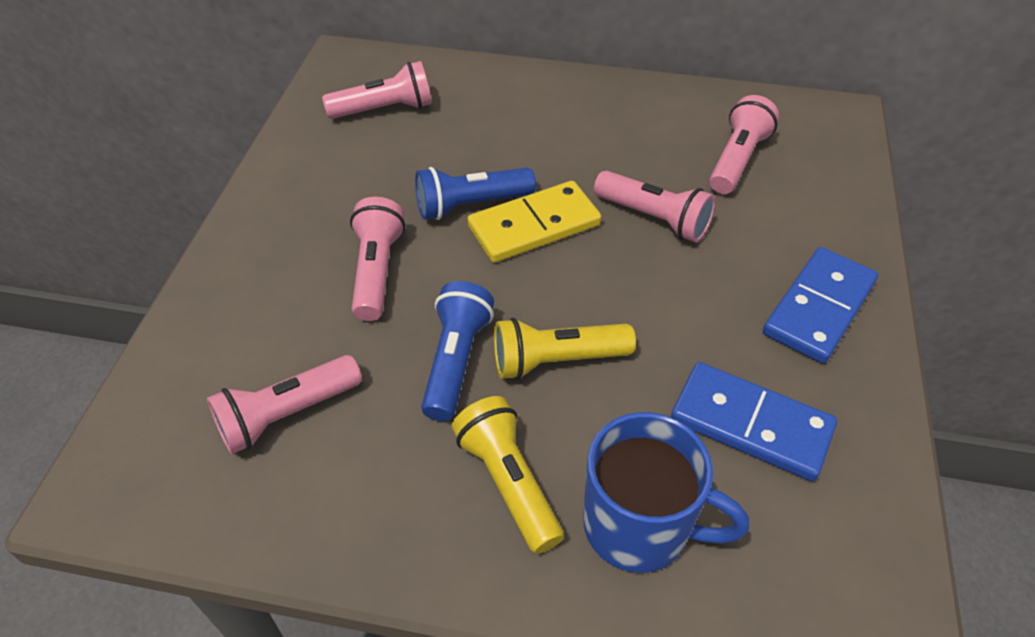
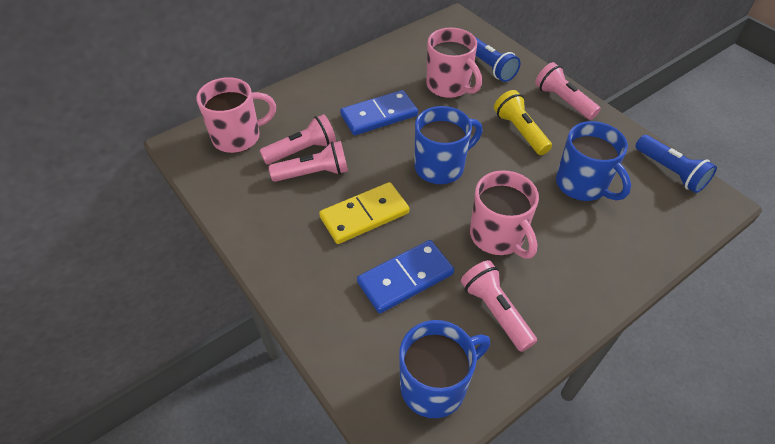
blue mug: [583,412,749,573] = 1 -> [399,320,490,418] [415,106,483,184] [556,121,631,201] = 3
pink flashlight: [207,355,362,455] [322,61,432,119] [350,197,405,321] [594,171,716,243] [709,95,779,194] = 5 -> [260,114,336,165] [269,141,348,182] [461,260,537,352] [535,62,601,120] = 4
pink mug: none = 0 -> [196,77,276,153] [426,28,482,98] [470,170,539,259] = 3
yellow flashlight: [452,396,564,554] [494,318,636,380] = 2 -> [494,90,552,155] = 1

